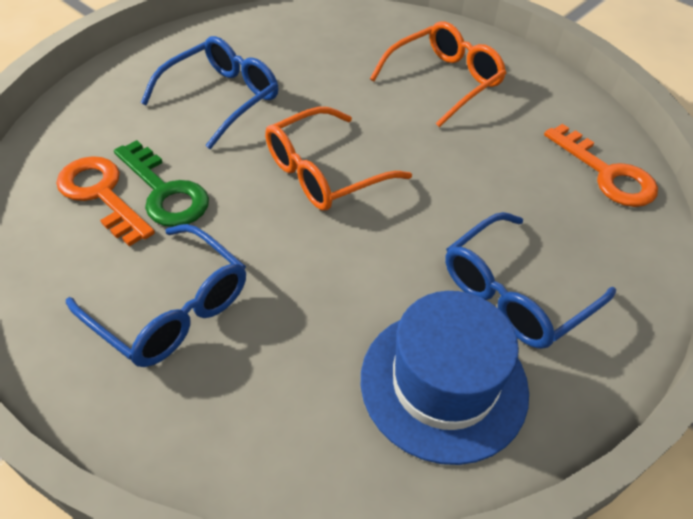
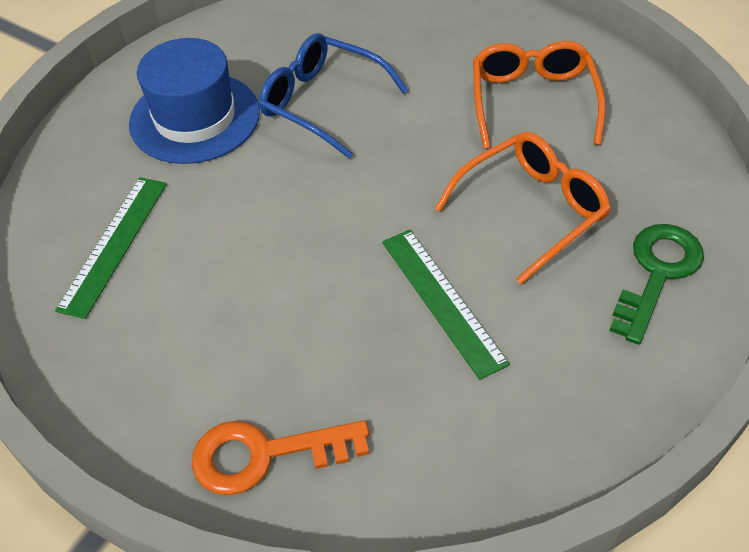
blue glasses: [66,224,246,367] [141,36,279,149] [445,212,616,349] = 3 -> [259,33,408,158] = 1
green ruler: none = 0 -> [55,177,167,319] [382,230,510,380] = 2
orange key: [56,156,155,247] [544,124,658,207] = 2 -> [192,420,369,495] = 1

